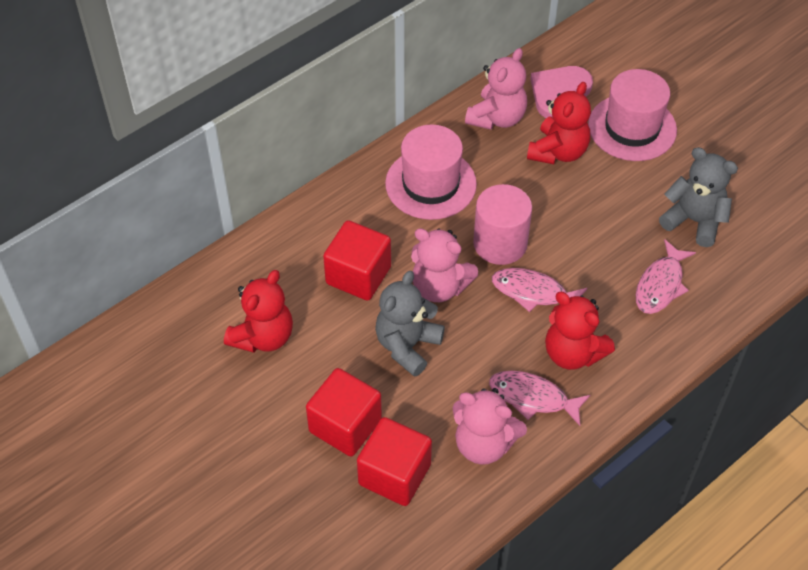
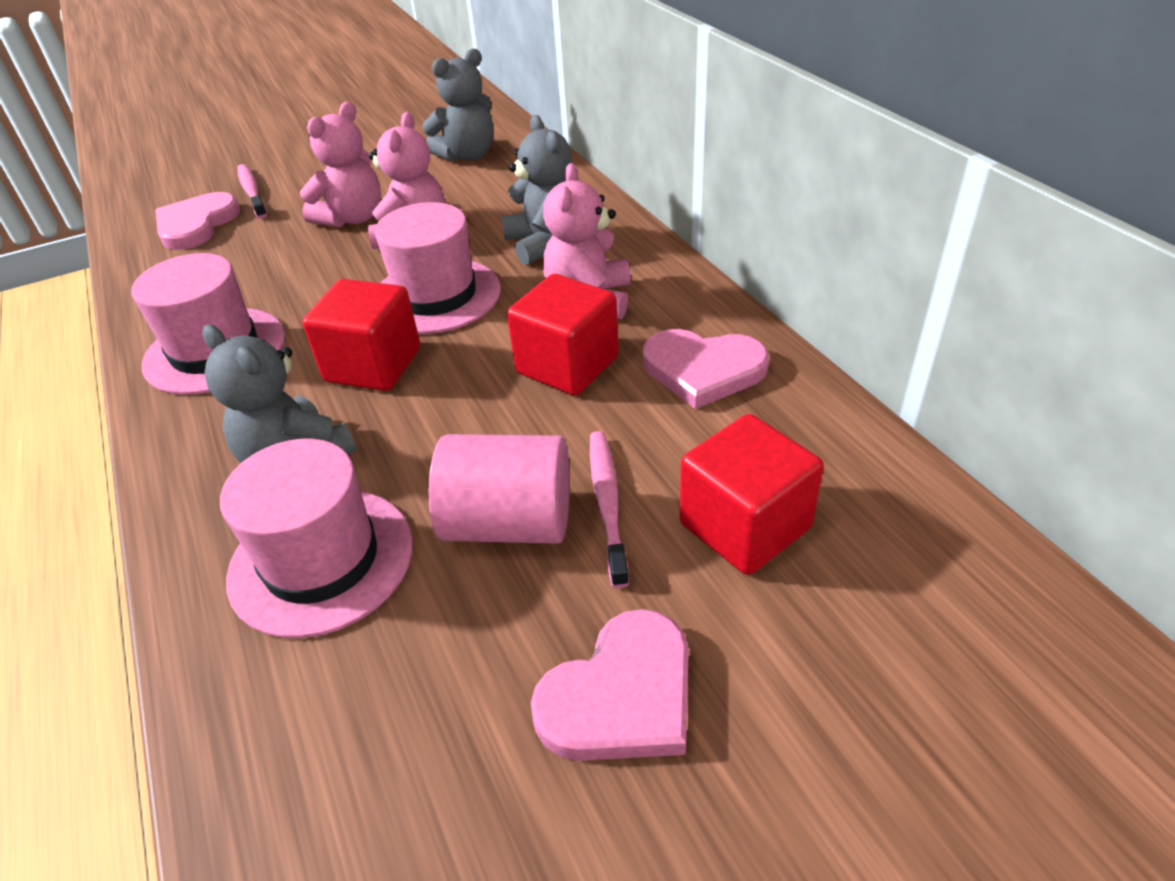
grey teddy bear: [375,271,445,377] [659,147,738,247] = 2 -> [202,324,357,464] [422,49,494,162] [501,115,572,265] = 3
pink fish: [489,371,590,426] [492,268,587,312] [636,239,696,314] = 3 -> none = 0
pink hat: [385,125,477,220] [588,69,677,161] = 2 -> [132,253,285,395] [220,439,413,638] [375,202,501,334] = 3
pink heart: [530,66,593,118] = 1 -> [155,192,240,250] [531,609,689,761] [643,329,769,409] = 3
pink toothbrush: none = 0 -> [237,164,267,219] [590,431,629,588] = 2
red teddy bear: [224,270,293,353] [527,82,591,164] [545,292,615,370] = 3 -> none = 0

